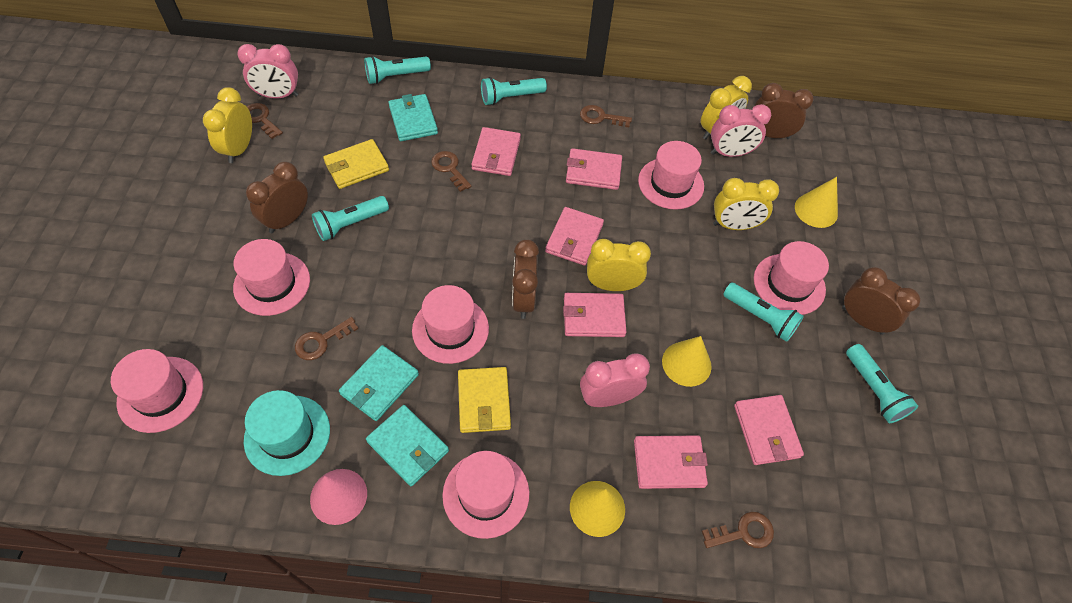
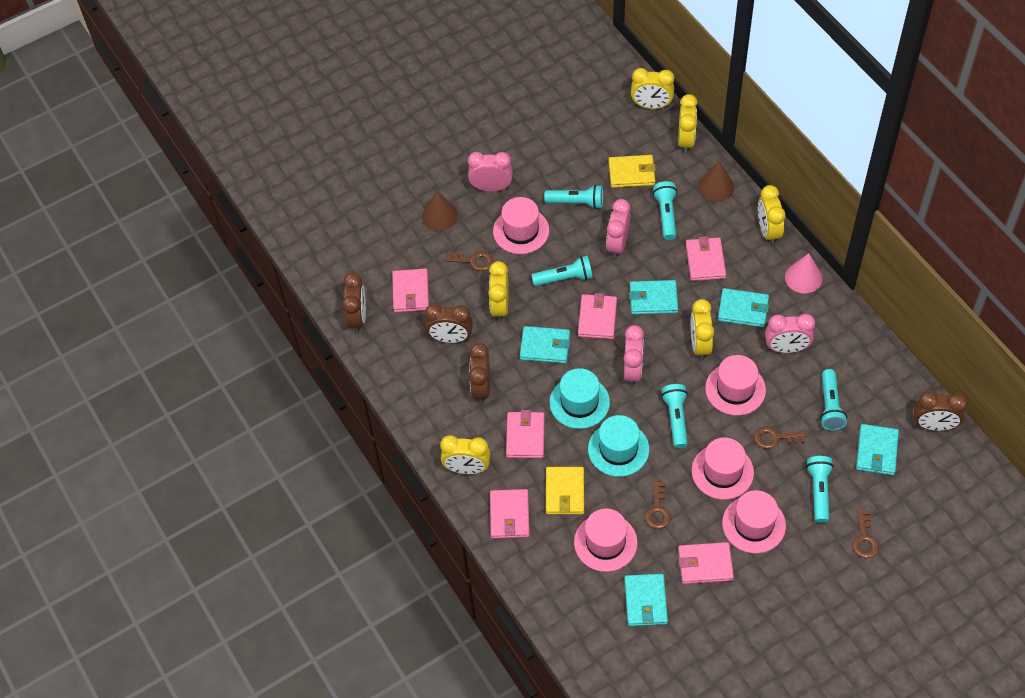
brown cone: none = 0 -> [422,191,458,231] [698,161,734,201] = 2
brown key: [247,103,283,139] [295,317,358,360] [431,151,472,192] [580,105,632,127] [702,512,774,548] = 5 -> [446,251,493,271] [645,481,671,529] [754,427,806,449] [853,509,879,559] = 4
pink clock: [237,44,298,99] [580,353,650,407] [711,104,771,157] = 3 -> [468,152,513,192] [606,199,630,259] [624,325,644,387] [765,314,815,353] = 4
pink hat: [111,349,203,433] [233,239,310,316] [412,285,489,364] [442,451,529,539] [638,141,704,210] [754,241,829,315] = 6 -> [493,197,549,254] [574,509,637,572] [692,438,754,500] [705,355,766,416] [722,490,786,554] = 5
turquoise flashlight: [312,196,389,241] [364,56,431,84] [481,77,547,105] [723,283,804,342] [846,344,918,423] = 5 -> [532,256,593,286] [544,185,603,209] [653,181,677,240] [661,384,688,448] [806,456,834,523] [820,369,847,430] = 6
turquoise hat: [244,390,330,476] = 1 -> [550,368,610,429] [588,415,649,477] = 2
turquoise wallet: [339,345,419,421] [366,405,449,486] [388,94,438,141] = 3 -> [520,326,570,363] [624,574,668,626] [629,280,678,315] [718,288,769,327] [856,424,899,475] = 5
yellow clock: [203,87,252,163] [587,239,651,291] [701,76,752,139] [713,178,779,230] = 4 -> [440,435,491,474] [488,261,508,322] [631,68,674,109] [678,94,698,154] [691,299,714,360] [758,185,785,245] = 6
yellow cone: [570,481,625,537] [662,336,712,387] [795,177,838,228] = 3 -> none = 0

